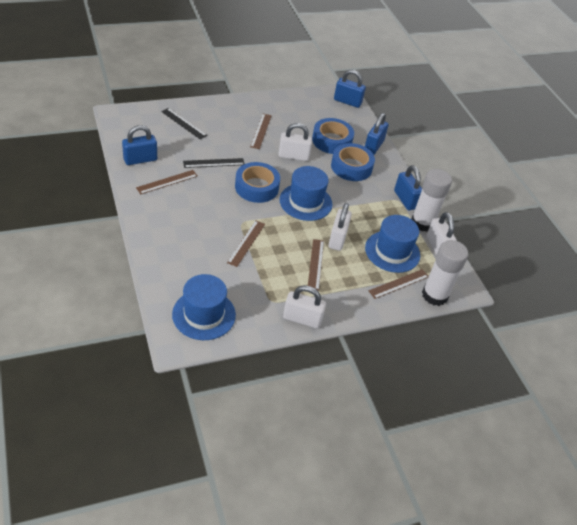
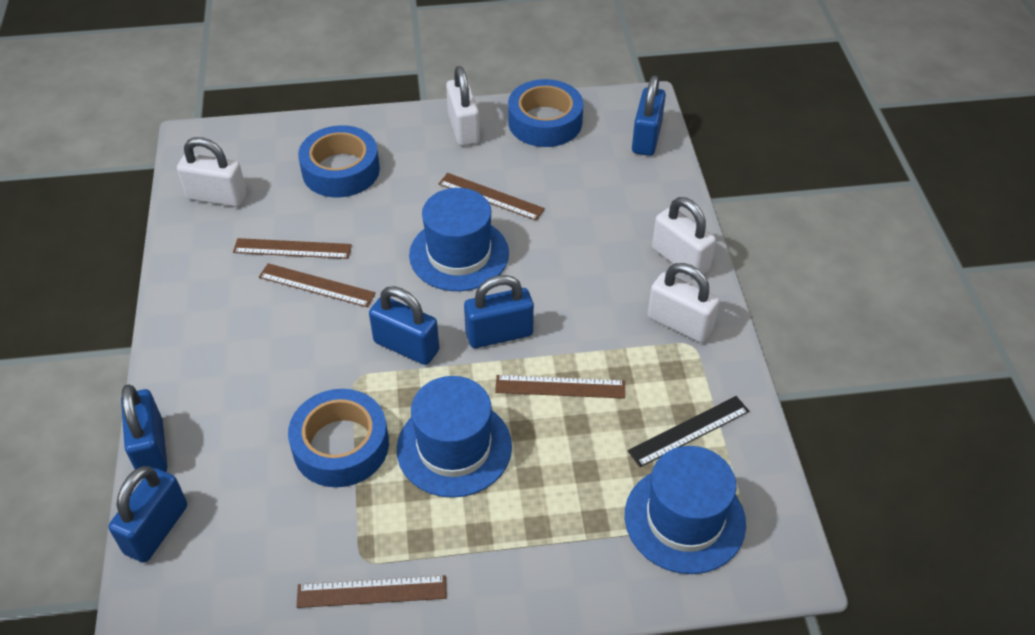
black ruler: [161,108,207,139] [183,158,244,168] = 2 -> [628,396,749,467] = 1
blue padlock: [122,125,157,165] [334,69,366,108] [365,113,389,155] [394,165,422,210] = 4 -> [109,466,187,563] [121,384,167,472] [369,286,439,365] [464,275,534,348] [632,75,666,156] = 5
white glue stick: [411,169,452,232] [422,240,468,306] = 2 -> none = 0

